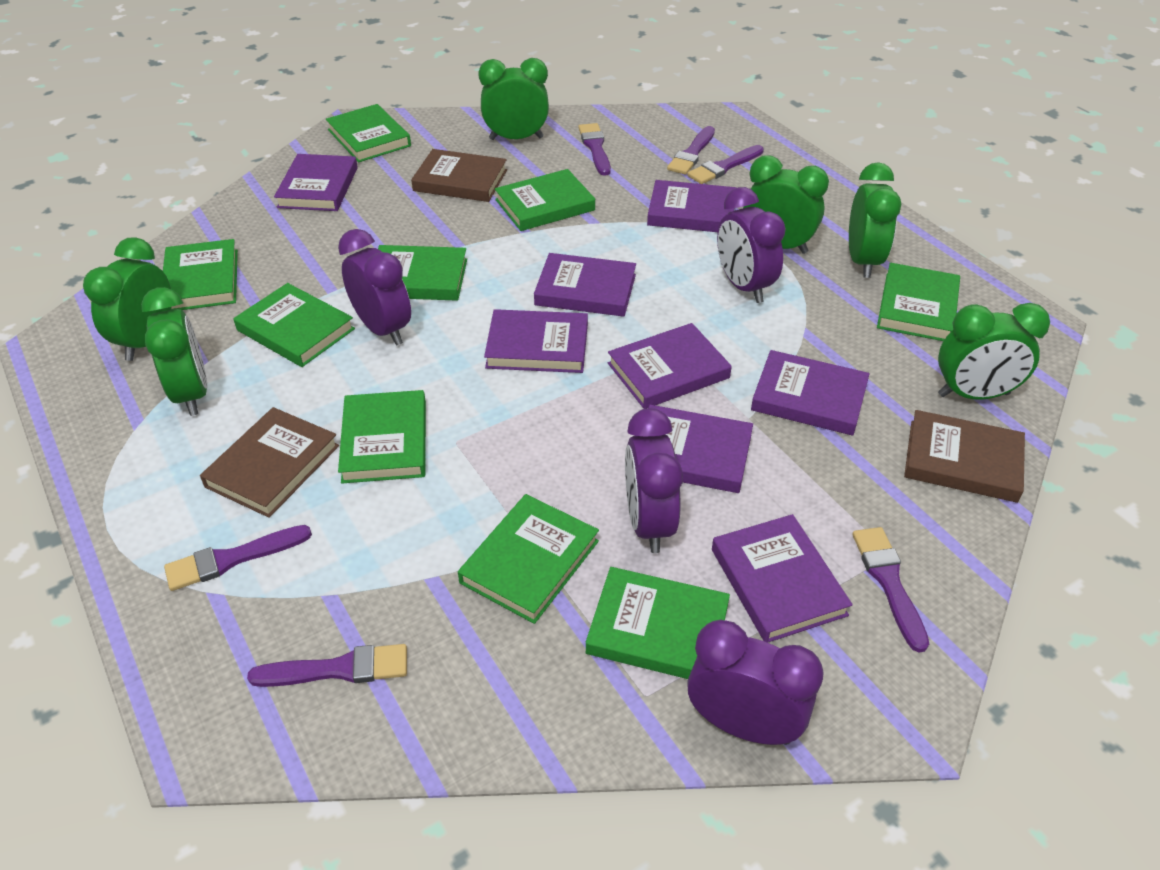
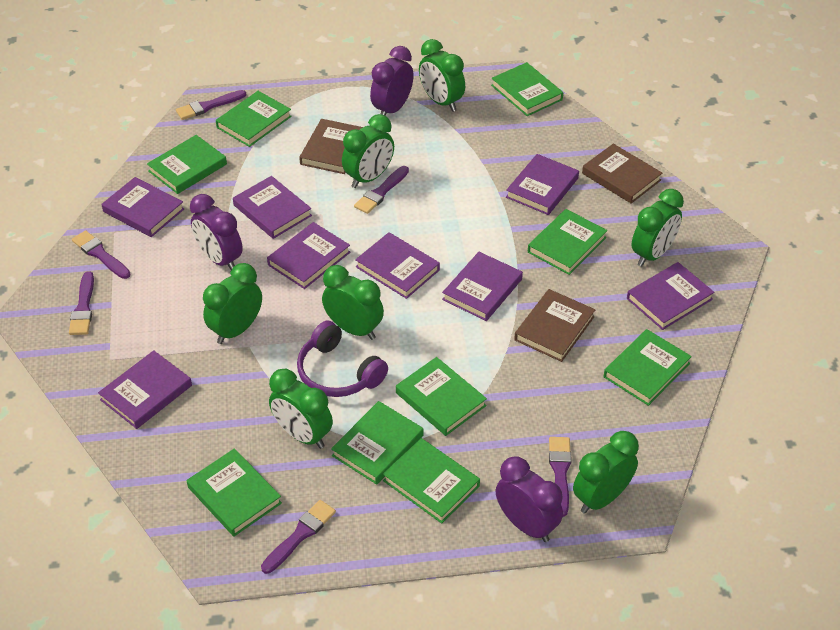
green clock: [83,237,171,361] [141,287,207,416] [478,58,549,140] [743,155,829,254] [849,162,901,278] [938,303,1050,400] = 6 -> [203,263,262,344] [269,369,333,449] [322,265,384,340] [342,114,394,188] [419,39,465,112] [573,431,639,514] [632,189,684,267] = 7
purple clock: [338,229,411,345] [625,408,683,553] [687,620,824,745] [717,187,786,303] = 4 -> [190,194,243,270] [370,46,414,116] [496,456,563,542] = 3
purple headphones: none = 0 -> [297,321,388,397] = 1

